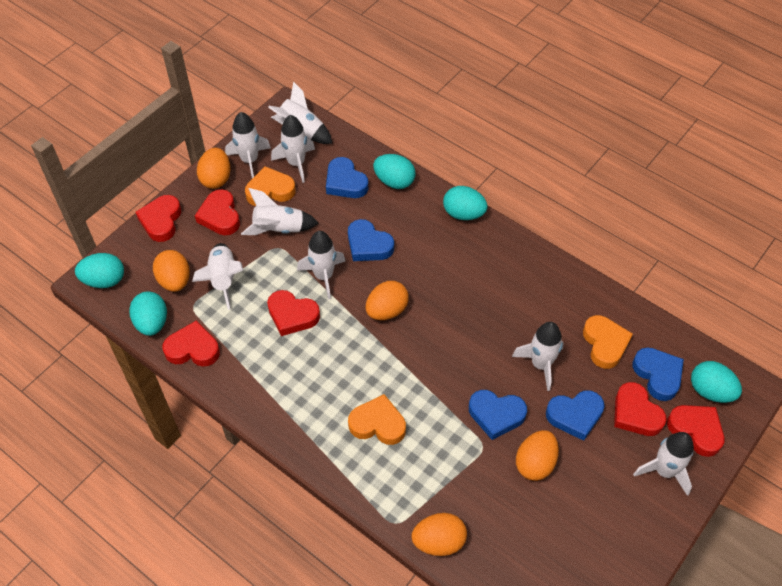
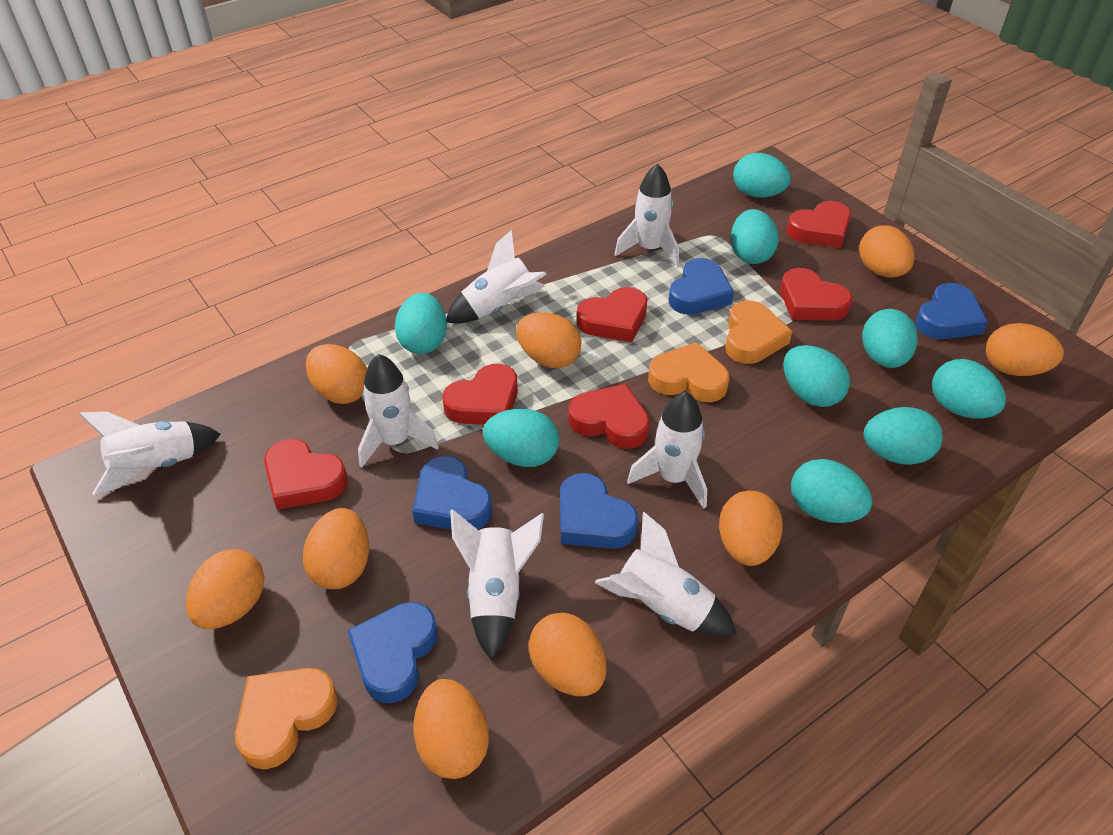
orange egg: [153,250,190,292] [197,148,230,189] [365,281,409,320] [412,513,467,556] [516,430,559,481] = 5 -> [186,549,264,629] [303,508,369,589] [306,344,367,404] [414,679,489,779] [516,312,581,368] [529,613,607,696] [719,491,783,566] [859,225,914,277] [986,323,1064,376] = 9
turquoise egg: [75,253,124,288] [129,291,167,336] [373,154,415,189] [443,186,488,220] [691,361,742,403] = 5 -> [395,293,447,354] [483,409,559,467] [731,209,779,264] [733,153,791,198] [783,345,850,407] [791,459,872,523] [862,309,918,368] [864,407,943,465] [932,359,1006,419] = 9
white rocket: [192,243,243,310] [225,112,271,179] [241,188,319,235] [268,81,333,144] [271,115,315,183] [297,231,345,300] [512,322,564,391] [633,432,694,496] = 8 -> [79,412,221,496] [358,354,439,468] [446,230,547,323] [450,509,544,660] [595,512,737,637] [614,163,679,266] [627,392,707,508] = 7

